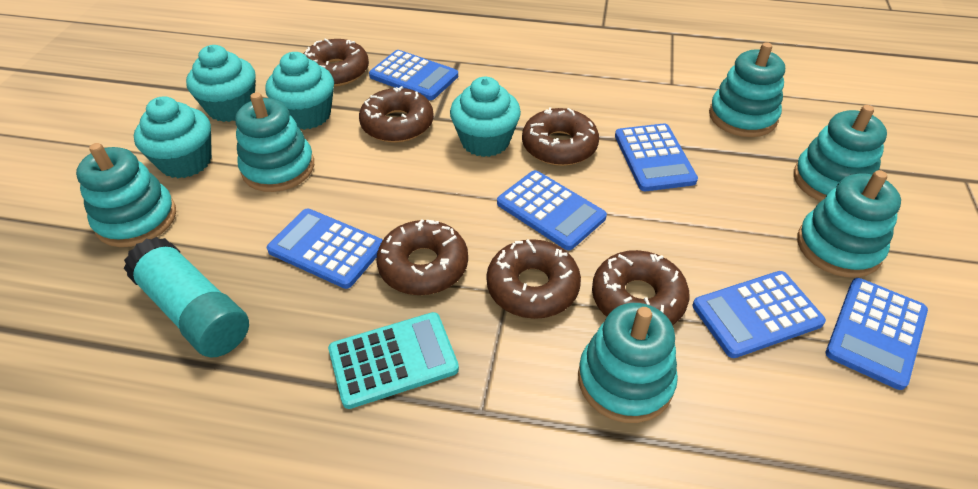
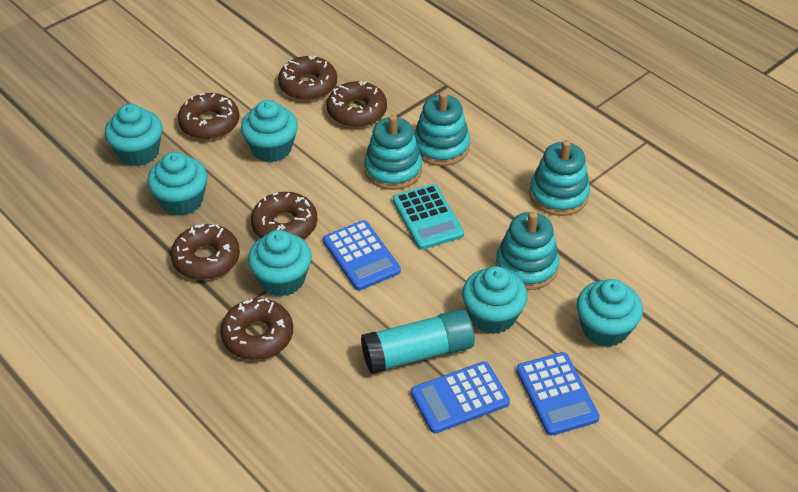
blue calculator: [267,209,383,289] [369,50,458,100] [497,170,607,250] [615,124,698,191] [692,271,826,358] [826,278,928,390] = 6 -> [323,220,401,291] [411,361,510,434] [516,352,600,436] = 3
turquoise cupcake: [134,96,212,178] [186,45,256,122] [265,52,334,130] [450,77,521,157] = 4 -> [105,104,163,166] [147,152,207,216] [241,100,298,162] [248,230,312,297] [462,266,527,334] [577,279,643,347] = 6
turquoise stacking toy: [76,143,176,247] [235,92,314,192] [578,303,678,423] [709,42,785,137] [794,105,887,201] [797,170,901,278] = 6 -> [364,115,422,190] [414,92,470,166] [496,212,559,290] [529,140,590,216] = 4

